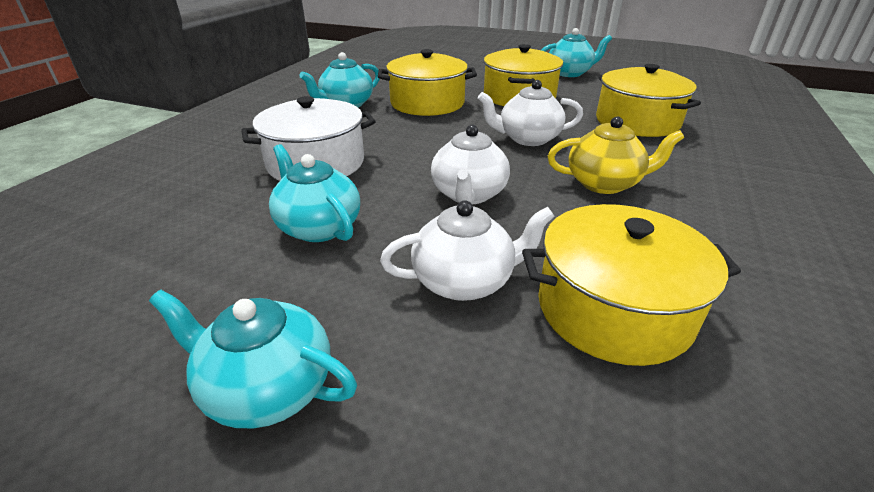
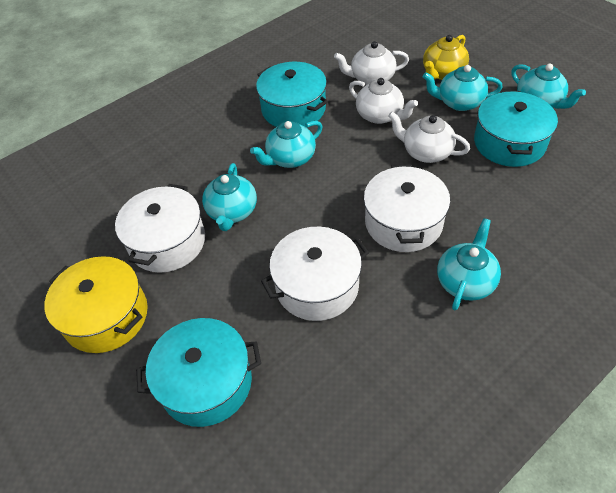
turquoise pot: none = 0 -> [136,318,261,427] [256,62,328,127] [474,91,558,167] = 3
turquoise teapot: [149,290,357,428] [269,144,360,242] [299,52,379,108] [541,28,612,77] = 4 -> [202,163,257,231] [250,121,323,168] [423,65,503,111] [437,218,501,310] [512,64,586,109] = 5
white pot: [241,96,375,181] = 1 -> [115,184,205,273] [261,227,369,321] [364,164,450,252] = 3
yellow pot: [378,49,477,116] [484,44,563,106] [522,204,741,366] [596,64,701,137] = 4 -> [44,256,148,353] = 1

